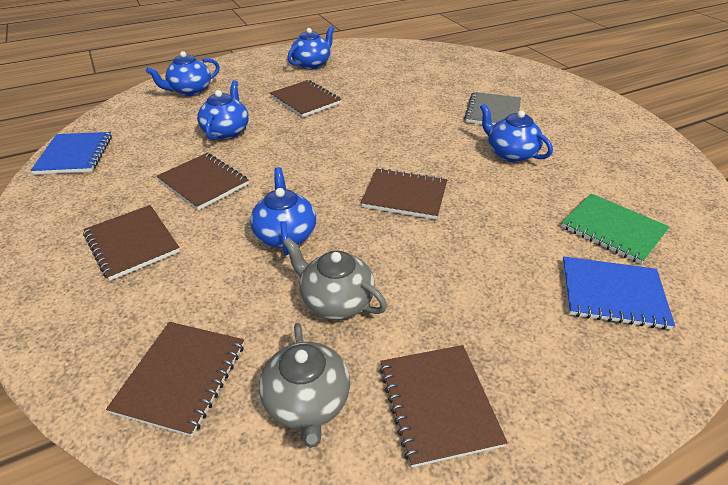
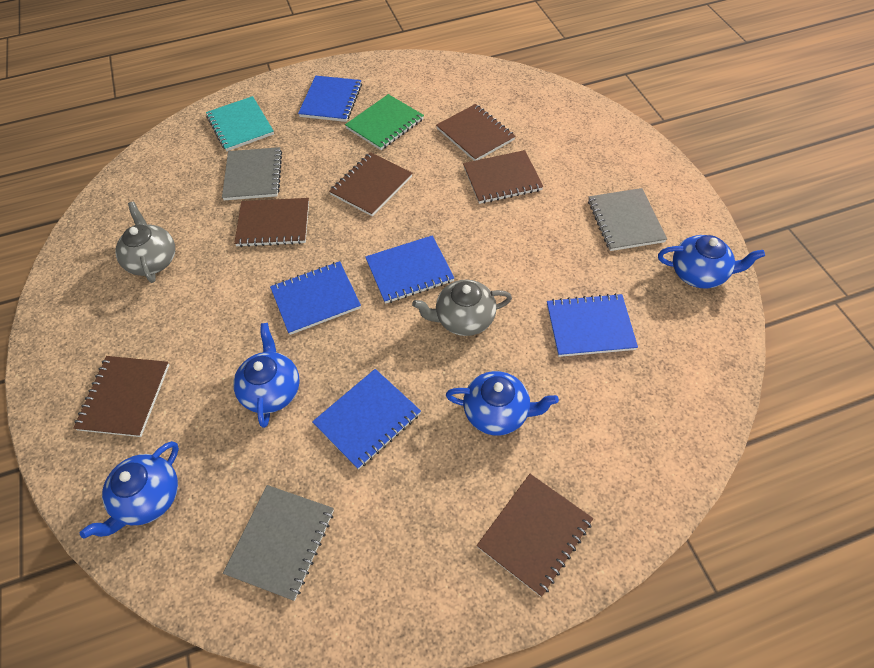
blue notebook: [31,132,112,174] [562,257,675,330] = 2 -> [270,261,361,335] [298,76,362,122] [312,369,421,470] [365,235,454,304] [547,293,638,357] = 5
blue teapot: [146,51,220,96] [197,80,249,140] [250,167,316,255] [288,26,335,69] [480,104,553,162] = 5 -> [80,441,179,539] [233,323,300,428] [446,371,559,436] [658,235,765,288] = 4
grey notebook: [464,92,521,125] = 1 -> [222,147,282,200] [223,485,334,601] [588,188,667,251] = 3
turquoise notebook: none = 0 -> [206,96,274,151] = 1

